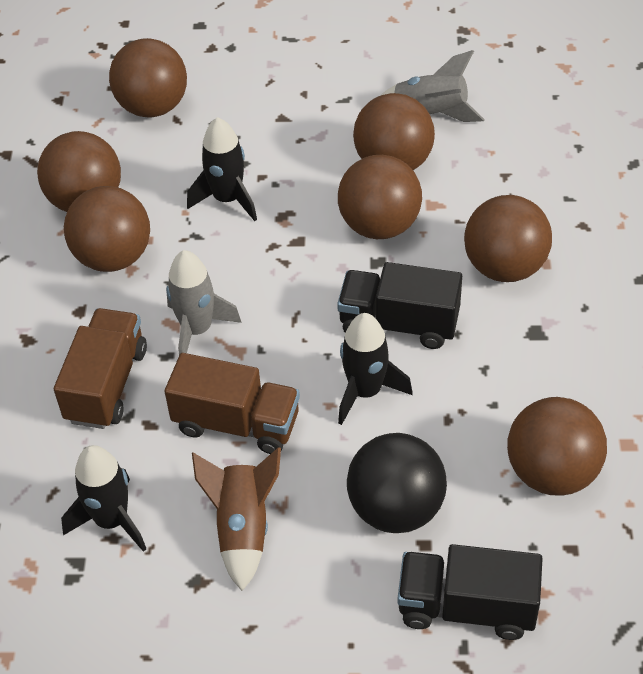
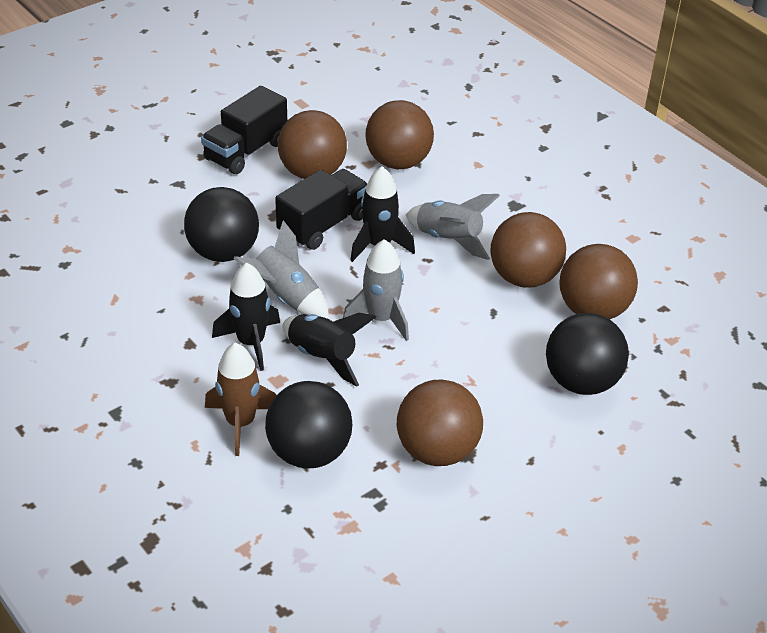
black ball: [347,433,447,533] = 1 -> [184,187,259,262] [265,381,352,468] [546,313,629,395] = 3
brown ball: [37,131,121,212] [64,186,150,272] [109,38,187,117] [338,155,422,239] [353,93,435,170] [464,195,552,282] [507,397,607,495] = 7 -> [278,110,347,179] [365,100,434,169] [397,379,483,466] [490,212,566,288] [559,244,638,319] = 5
brown truck: [54,308,147,429] [164,353,300,454] = 2 -> none = 0
grey rocket: [166,250,242,355] [380,50,485,122] = 2 -> [233,220,329,319] [343,239,409,341] [406,194,500,260] = 3

